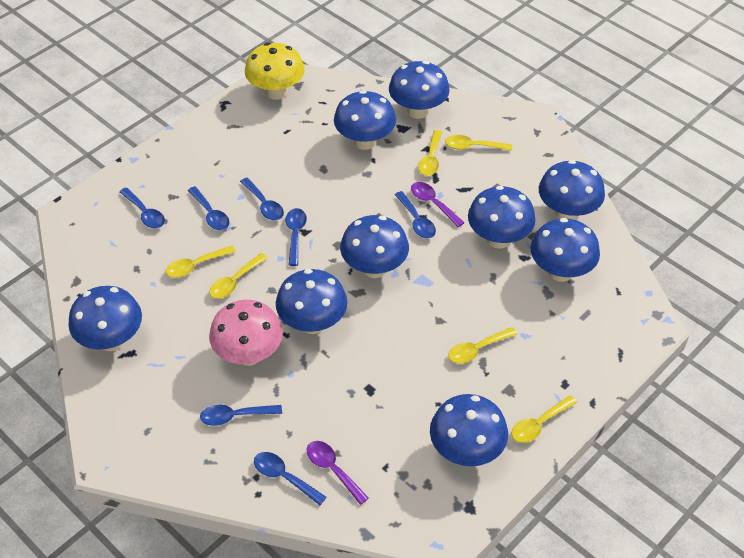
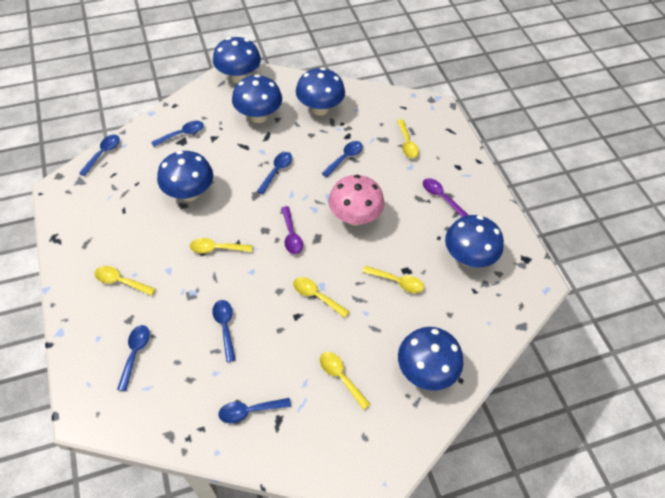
blue mushroom: [68,286,142,351] [276,269,348,334] [334,90,396,150] [340,215,409,278] [389,61,450,119] [430,394,508,466] [468,186,536,249] [531,218,600,282] [539,160,605,220] = 9 -> [157,151,213,201] [213,37,261,83] [232,74,282,123] [296,68,345,116] [398,327,463,390] [445,215,504,267] = 6
yellow mushroom: [245,42,305,100] = 1 -> none = 0

